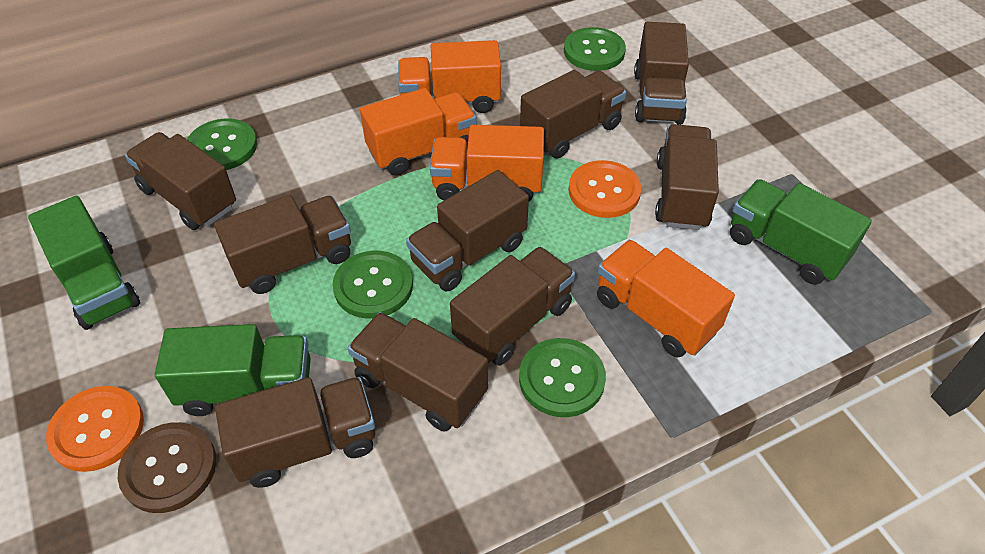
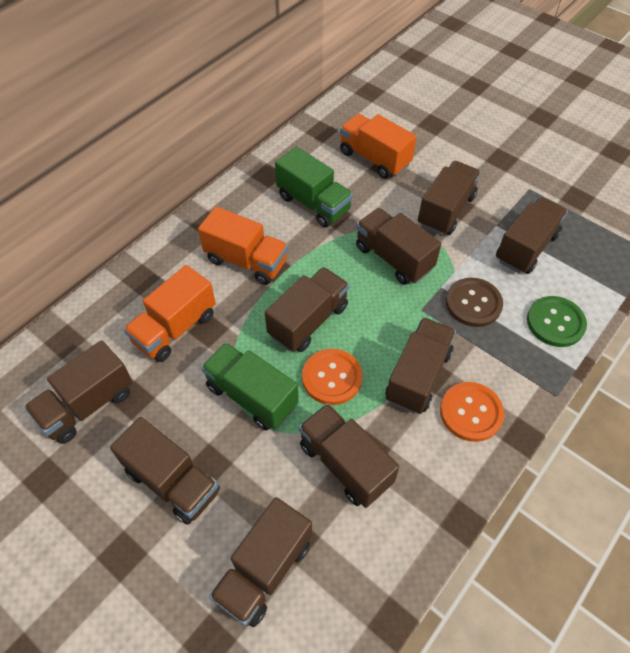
green button: [187,119,257,170] [333,251,413,319] [519,338,606,417] [564,27,626,71] = 4 -> [527,296,587,347] = 1
green truck: [28,196,140,330] [155,324,311,416] [730,179,872,285] = 3 -> [201,343,299,430] [275,146,353,227] = 2
orange truck: [360,88,477,176] [398,40,501,113] [430,125,544,201] [597,240,735,358] = 4 -> [124,265,216,362] [198,206,288,285] [340,114,417,179] = 3

